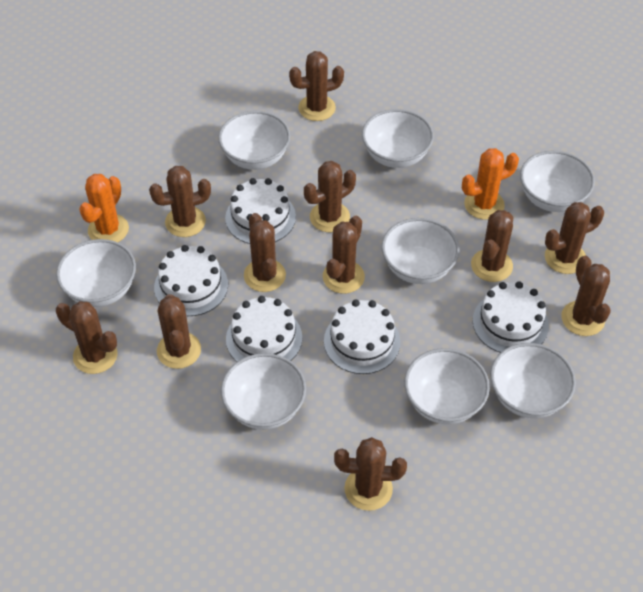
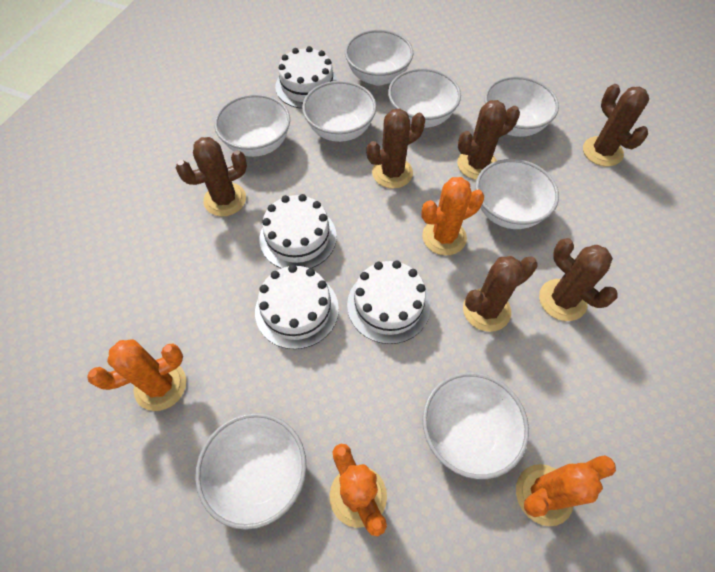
brown cactus: [56,301,118,374] [149,166,211,237] [157,294,201,369] [244,213,286,292] [289,51,344,121] [304,161,356,232] [323,216,365,294] [334,437,407,511] [471,210,513,282] [545,202,604,274] [561,255,611,336] = 11 -> [176,137,247,216] [367,109,425,189] [457,100,520,180] [463,256,538,332] [539,238,618,321] [583,84,649,166] = 6
orange cactus: [79,174,129,242] [462,148,519,220] = 2 -> [87,339,186,411] [329,443,387,536] [421,177,484,255] [516,455,616,526] = 4
white cake: [154,245,228,316] [225,178,296,244] [226,296,302,362] [324,299,400,374] [473,281,549,353] = 5 -> [255,264,339,349] [259,194,337,268] [275,46,338,109] [347,260,430,344] = 4

